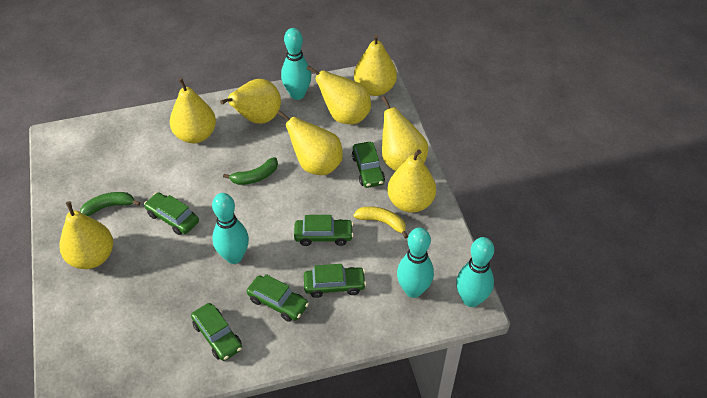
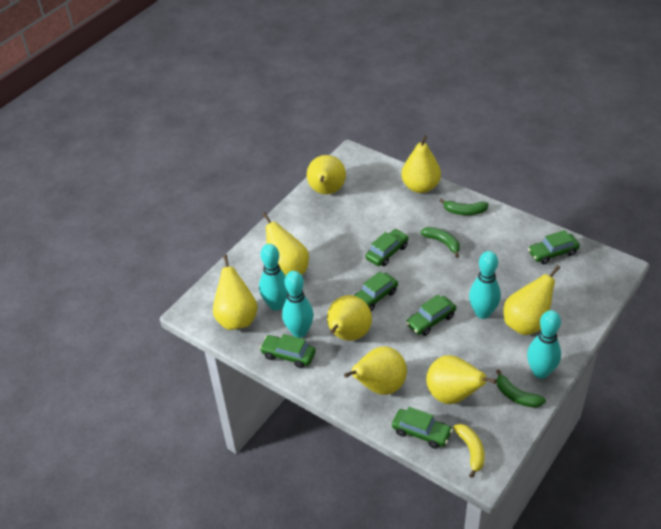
green banana: [80,192,140,216] [223,157,278,185] = 2 -> [420,227,460,258] [439,199,489,215] [496,369,546,408] = 3

